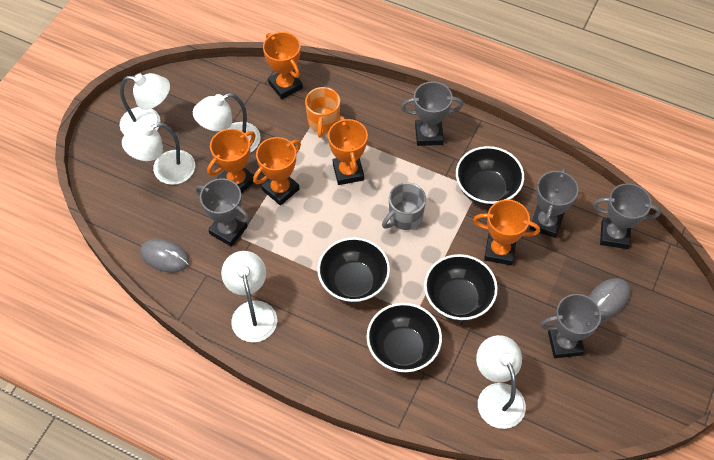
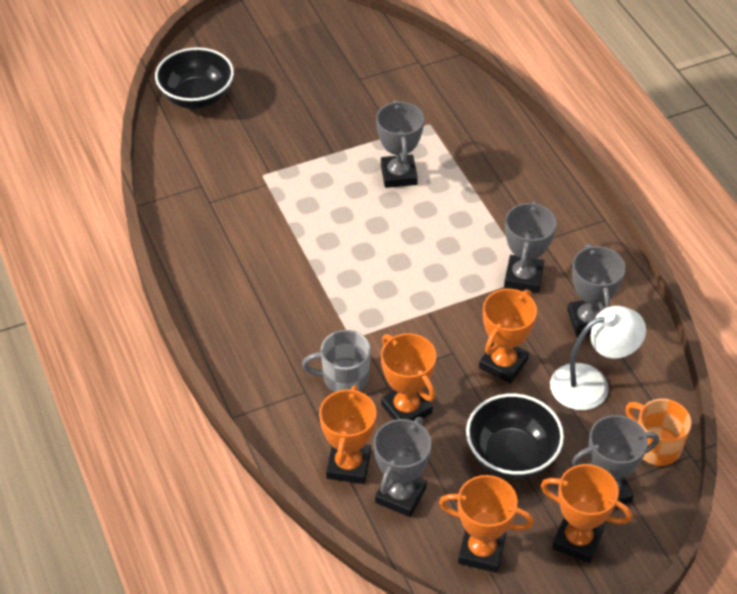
black bowl: [317,237,390,303] [366,303,442,373] [424,254,498,321] [456,146,524,206] = 4 -> [155,47,234,109] [466,394,564,479] = 2
grey mouse: [140,239,190,273] [589,278,630,319] = 2 -> none = 0
white lamp: [120,73,170,135] [122,123,195,185] [193,93,261,153] [221,251,277,342] [476,335,526,429] = 5 -> [550,306,646,410] = 1

